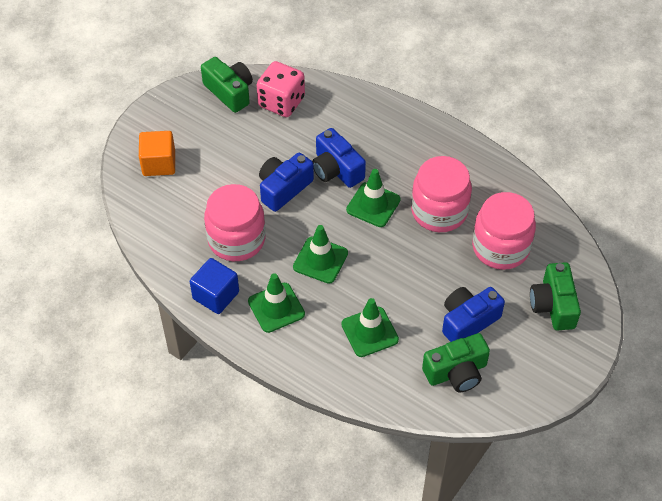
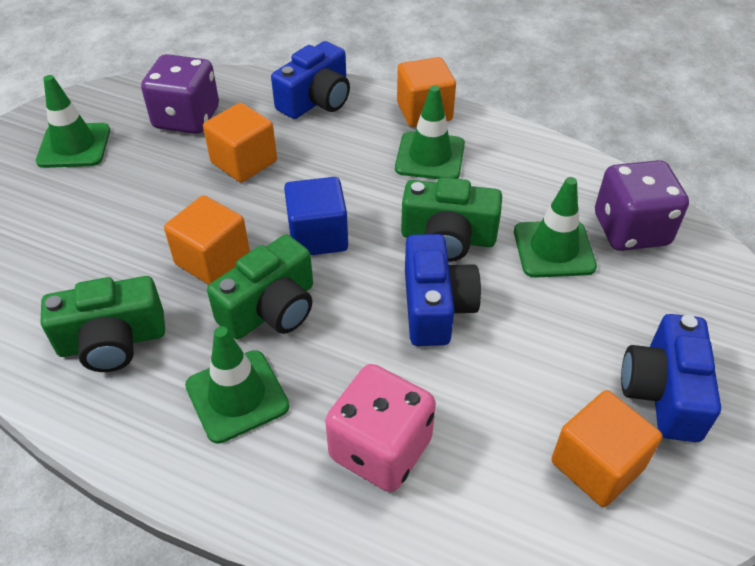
orange cube: [139,131,175,176] = 1 -> [164,195,250,285] [203,103,277,183] [397,57,456,127] [551,390,662,507] = 4
pink jar: [204,184,266,261] [411,156,472,232] [472,192,536,270] = 3 -> none = 0
purple dice: none = 0 -> [141,54,219,134] [595,160,689,251] = 2

